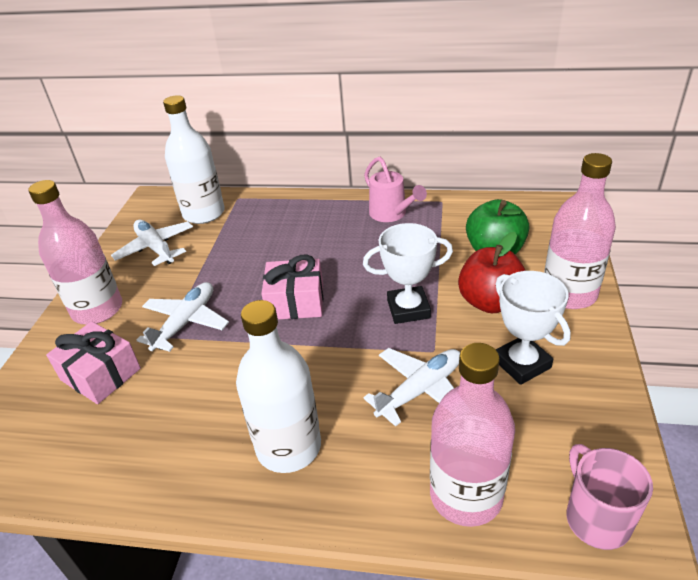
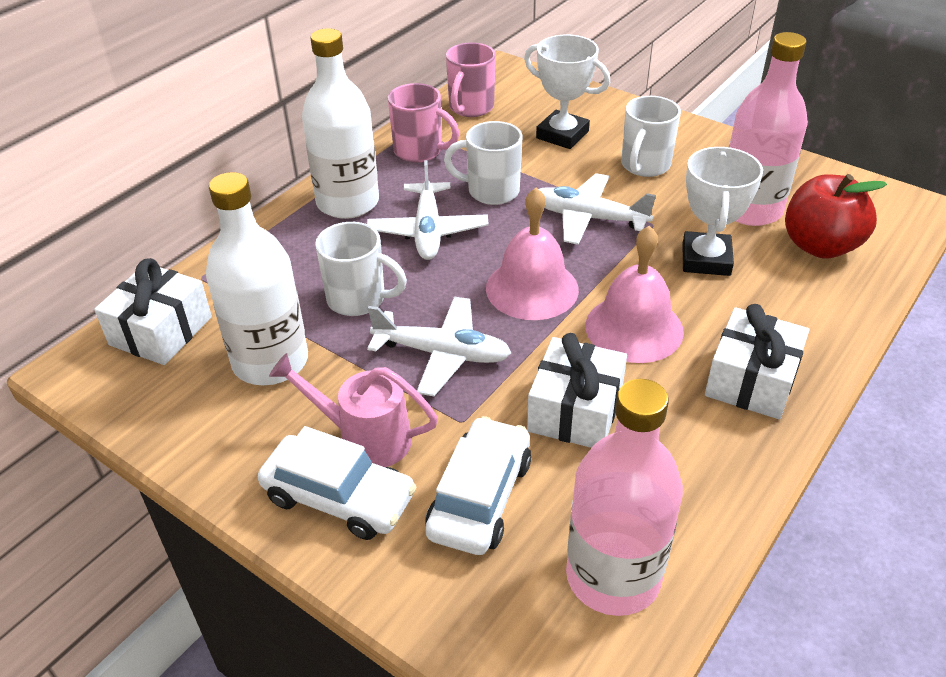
green apple: [466,199,529,254] = 1 -> none = 0
pink bell: none = 0 -> [486,188,579,320] [585,226,684,363] = 2
pink bottle: [28,180,122,325] [430,343,515,527] [544,153,616,309] = 3 -> [566,379,683,616] [729,32,808,226] = 2
pink gift: [46,321,141,404] [261,255,323,320] = 2 -> none = 0
pink mug: [567,444,653,550] = 1 -> [388,83,459,163] [446,42,496,117] = 2
white car: none = 0 -> [258,426,416,540] [425,416,531,555] = 2
white gift: none = 0 -> [94,258,212,365] [527,333,627,448] [705,304,809,419] = 3
white mug: none = 0 -> [315,222,407,316] [444,121,522,205] [621,96,681,177] = 3

